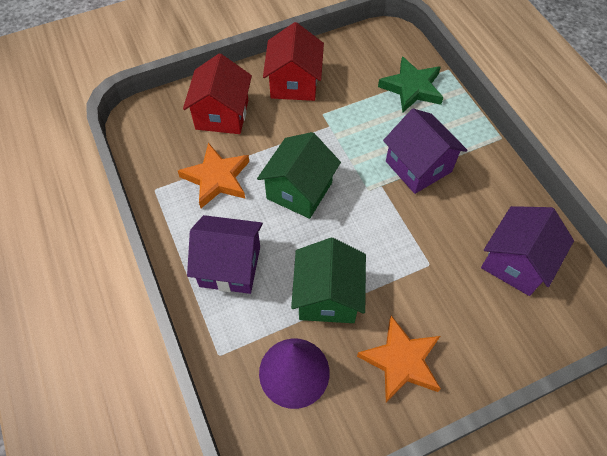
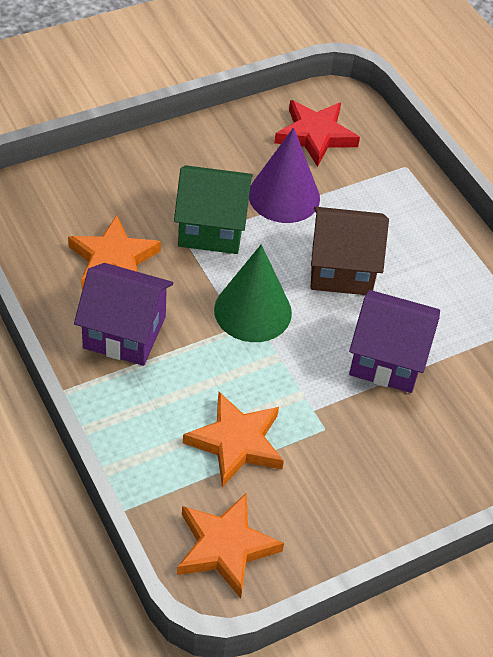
brown house: none = 0 -> [311,207,389,295] = 1
green cone: none = 0 -> [214,244,292,342] = 1
green house: [257,132,341,219] [291,238,366,323] = 2 -> [174,165,253,254] = 1
green star: [378,57,444,112] = 1 -> none = 0
orange star: [178,143,249,208] [357,316,441,402] = 2 -> [68,215,161,289] [177,493,284,599] [183,392,284,487] = 3
purple house: [187,215,263,294] [383,109,467,194] [481,206,574,296] = 3 -> [74,263,173,366] [349,290,440,393] = 2
red house: [183,53,252,134] [263,22,324,101] = 2 -> none = 0
red star: none = 0 -> [274,100,360,167] = 1

